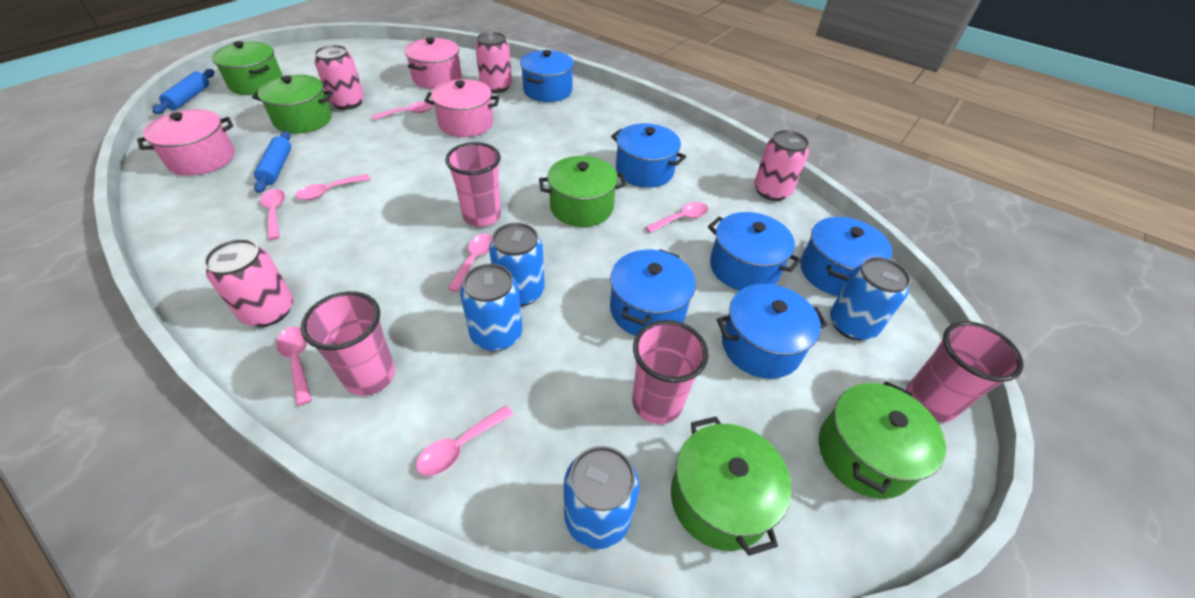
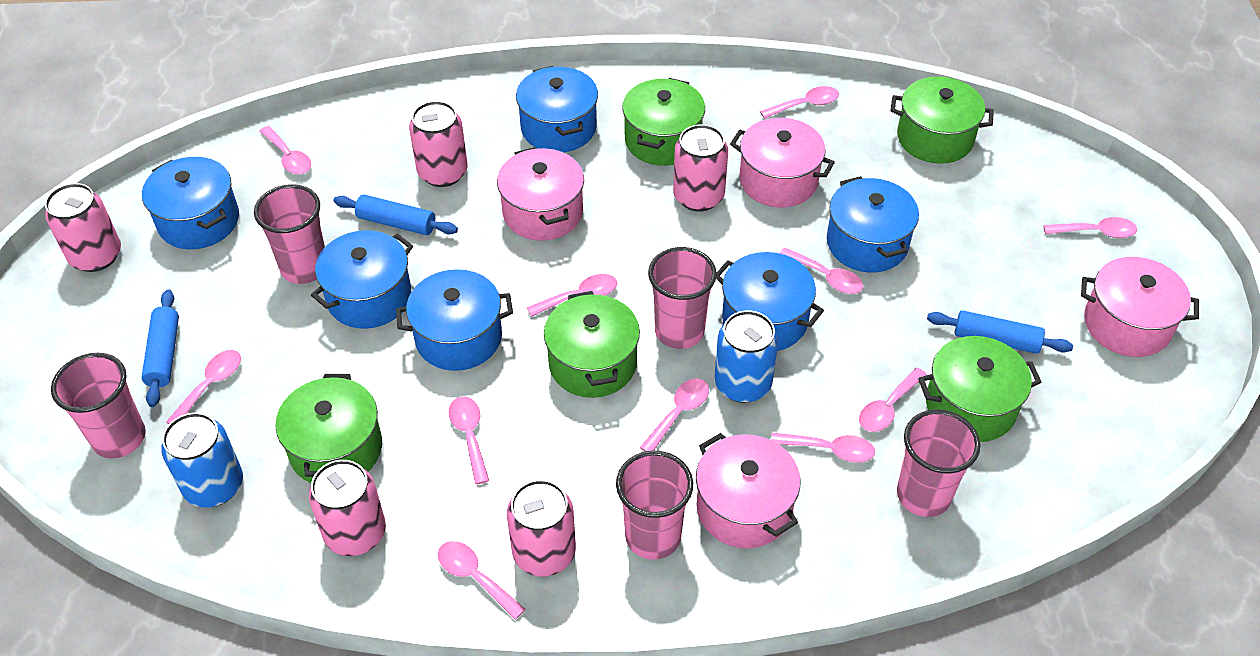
blue can: [460,264,523,351] [489,223,545,306] [564,446,639,549] [830,257,911,340] = 4 -> [161,412,243,507] [715,310,778,403] = 2
blue rolling pin: [152,69,214,114] [254,131,291,193] = 2 -> [141,290,179,407] [334,194,458,236] [927,310,1073,354] = 3
pink can: [204,239,293,327] [314,45,364,110] [475,32,512,93] [754,130,809,201] = 4 -> [45,183,121,272] [309,460,386,556] [409,101,468,187] [507,480,576,577] [673,124,728,211] = 5
pink cup: [301,291,395,396] [445,142,501,227] [632,320,709,424] [906,321,1024,422] = 4 -> [51,353,146,458] [254,184,325,284] [616,450,693,560] [648,247,717,349] [897,409,980,517] = 5
pink pot: [137,109,235,176] [404,37,462,89] [424,79,500,137] = 3 -> [497,147,584,241] [696,433,800,548] [730,118,835,208] [1081,257,1199,357] = 4
pink spoon: [260,189,285,240] [276,327,312,406] [295,174,371,200] [372,102,433,120] [416,405,514,476] [448,233,492,292] [645,202,708,233] = 7 -> [166,350,241,424] [259,126,311,174] [438,541,526,620] [449,396,489,484] [527,274,617,317] [640,379,709,452] [760,86,839,119] [771,433,875,463] [779,247,863,294] [859,368,927,432] [1043,217,1137,238] = 11

